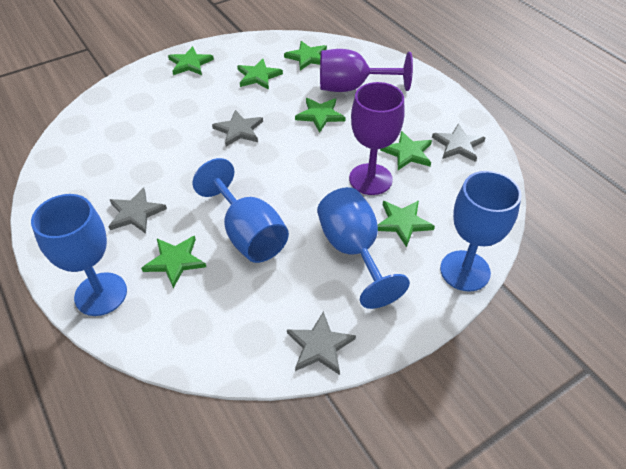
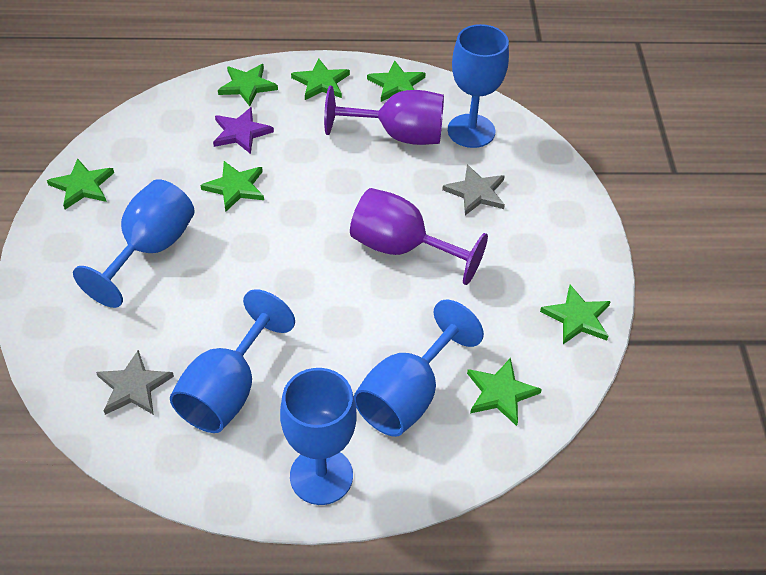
blue goblet: [31,194,127,316] [193,158,289,263] [317,187,410,309] [440,171,522,292] = 4 -> [73,179,195,308] [170,289,295,433] [280,368,357,505] [354,300,484,437] [448,24,509,148] = 5
grey star: [108,188,167,234] [212,110,263,147] [287,311,356,375] [432,124,485,162] = 4 -> [96,350,174,415] [442,165,505,215] = 2
purple star: none = 0 -> [213,107,274,154] = 1

